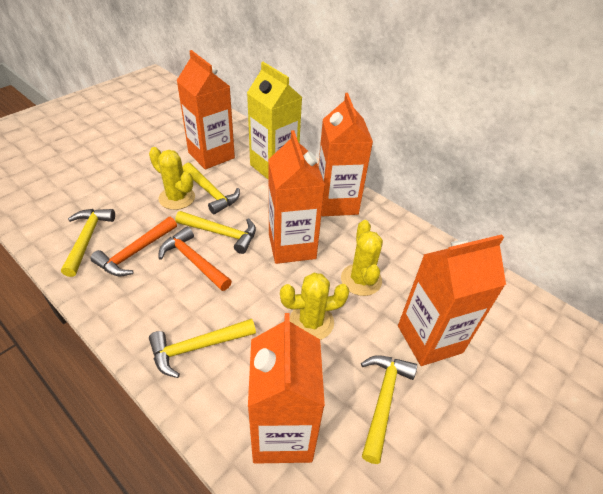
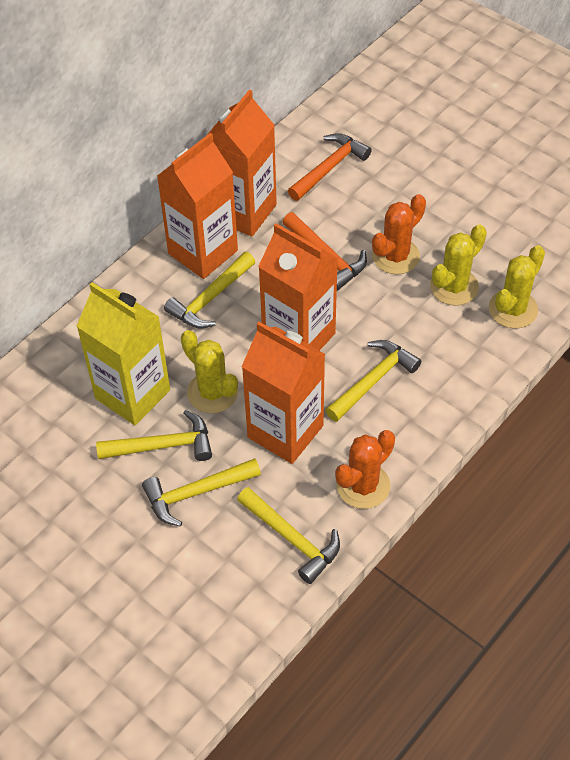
orange cactus: none = 0 -> [335,430,395,509] [372,194,426,274] = 2
orange carton: [176,50,235,169] [248,313,325,464] [268,130,325,264] [318,93,373,216] [398,234,506,366] = 5 -> [157,133,238,279] [206,90,277,236] [242,322,325,464] [258,223,338,351] = 4

